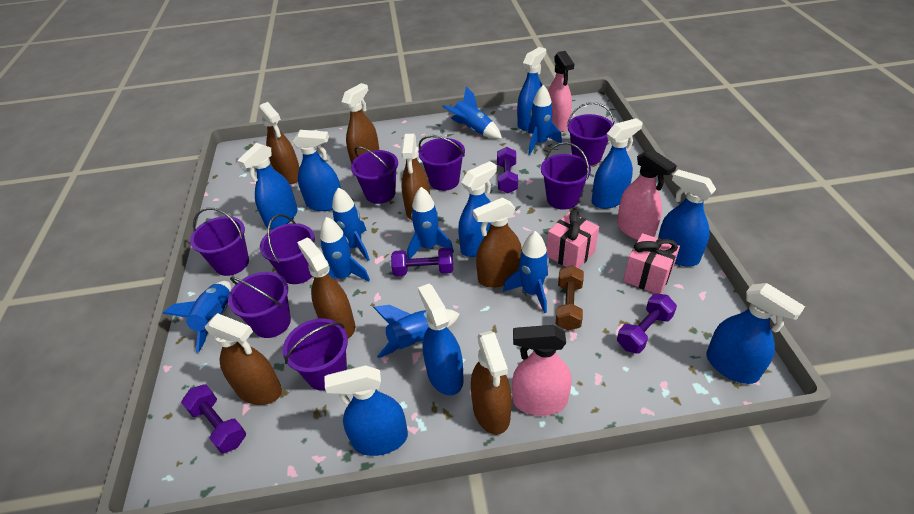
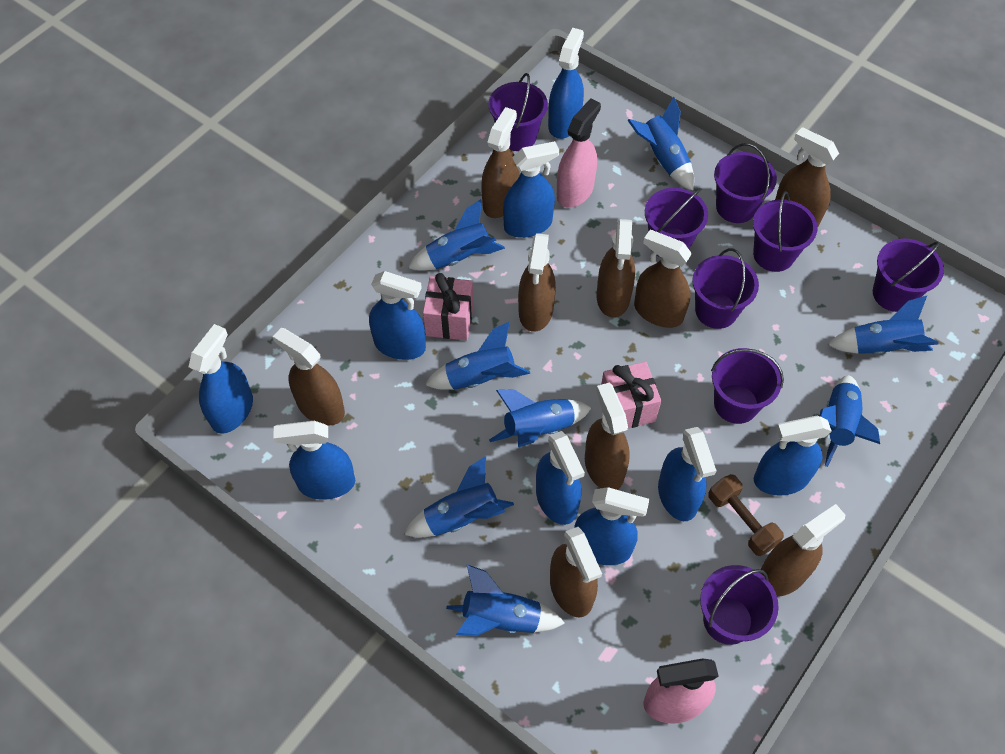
brown spray bottle: [205,313,282,405] [259,102,300,184] [297,238,355,338] [342,83,379,164] [401,134,430,221] [471,331,512,435] [473,197,522,288] = 7 -> [272,328,345,426] [481,107,519,218] [518,233,556,332] [550,527,602,617] [585,382,630,490] [597,219,635,318] [634,230,692,328] [760,504,845,597] [775,127,839,227] = 9
pink spray bottle: [512,325,572,416] [548,51,574,132] [617,149,677,240] = 3 -> [557,98,601,208] [644,658,719,724] = 2
purple dumbbell: [181,384,246,453] [391,247,453,276] [497,147,518,193] [617,293,677,354] = 4 -> none = 0

